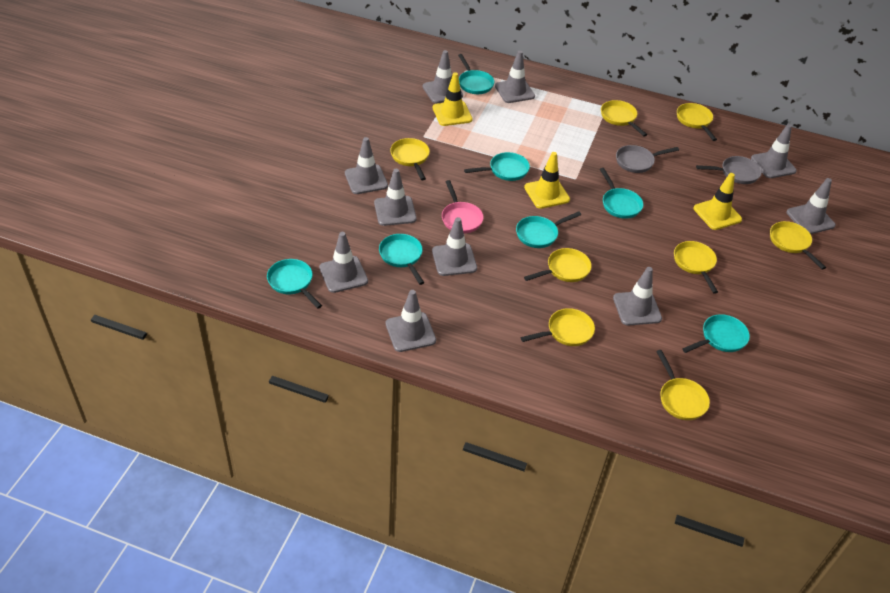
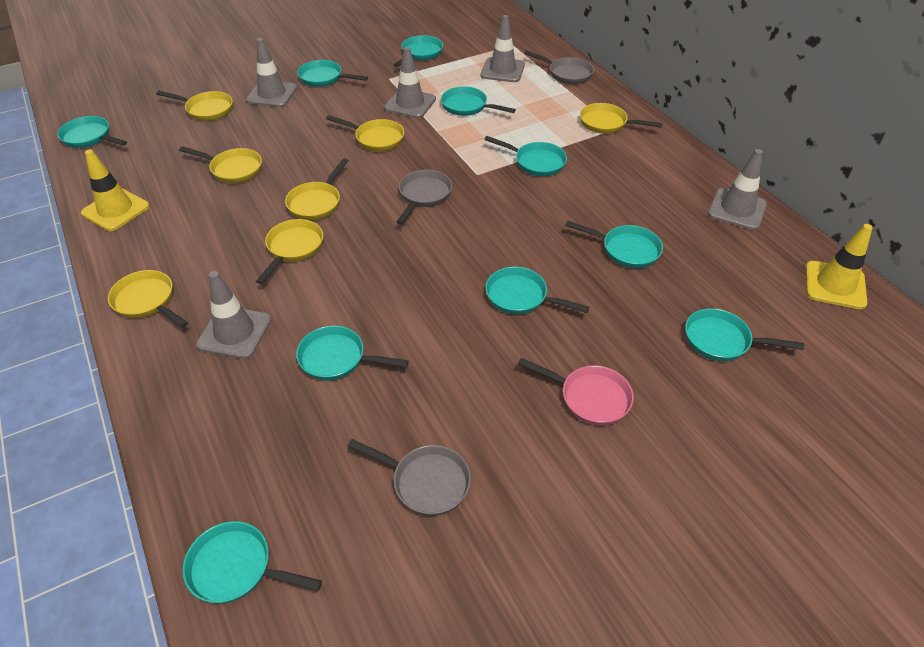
grey pan: [616,145,679,173] [696,156,762,184] = 2 -> [347,439,471,516] [396,170,452,225] [524,50,594,84] = 3
grey traffic cone: [319,232,368,293] [345,137,388,194] [374,169,417,226] [386,290,436,352] [423,50,463,103] [432,217,477,276] [495,51,535,103] [613,267,662,326] [751,124,797,178] [786,178,836,234] = 10 -> [196,271,271,359] [246,38,297,107] [384,47,436,118] [480,15,525,82] [708,149,767,230] = 5
turquoise pan: [267,259,322,309] [379,234,424,285] [458,54,494,94] [464,152,530,181] [516,211,581,248] [600,168,643,219] [682,314,750,353] = 7 -> [57,116,127,148] [183,521,322,604] [296,326,409,380] [297,60,368,87] [394,35,443,67] [441,86,516,116] [484,136,567,176] [486,267,589,314] [565,220,663,268] [685,308,804,361] = 10
yellow pan: [390,138,430,180] [520,308,595,346] [524,248,592,282] [601,100,647,137] [656,350,710,420] [674,241,718,294] [677,103,717,141] [770,221,826,270] = 8 -> [108,270,188,328] [156,91,233,121] [179,146,262,183] [256,219,323,284] [285,158,349,220] [326,115,404,151] [580,103,663,134] = 7
yellow traffic cone: [433,72,473,126] [524,152,570,209] [693,173,742,230] = 3 -> [81,150,150,231] [806,224,873,309] = 2

